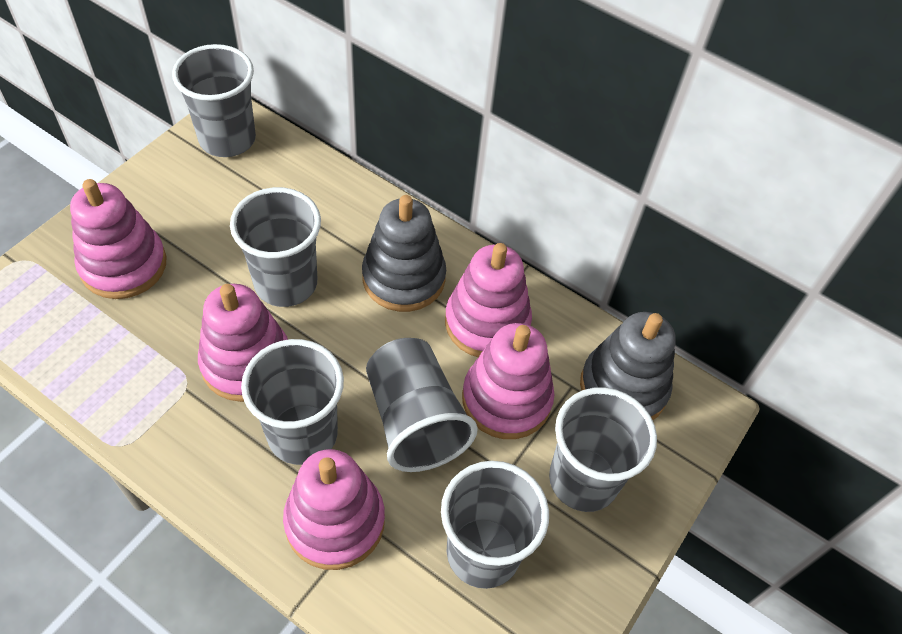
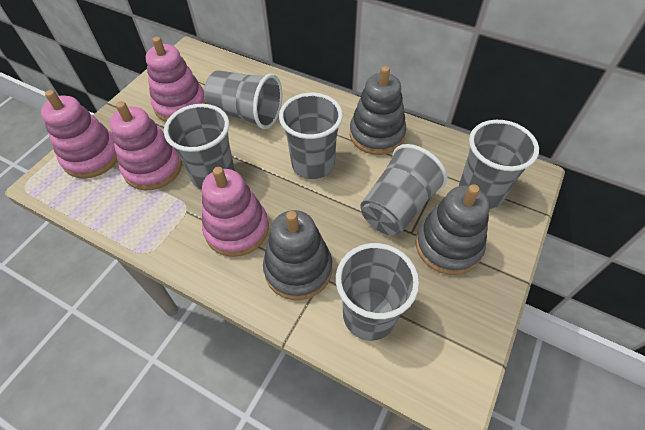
grey stacking toy: [362,195,446,312] [580,312,676,420] = 2 -> [263,210,332,300] [350,66,406,155] [415,184,490,275] = 3
pink stacking toy: [70,179,167,299] [198,284,288,402] [283,449,385,570] [445,243,532,357] [462,323,554,439] = 5 -> [41,90,118,179] [110,101,182,190] [146,37,206,122] [202,167,269,257] = 4

